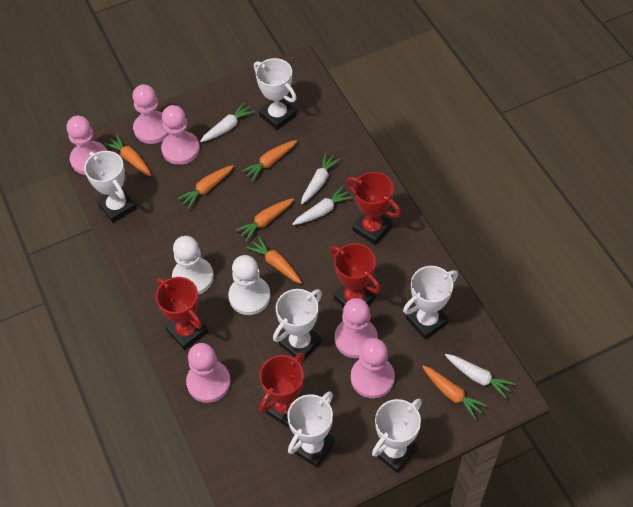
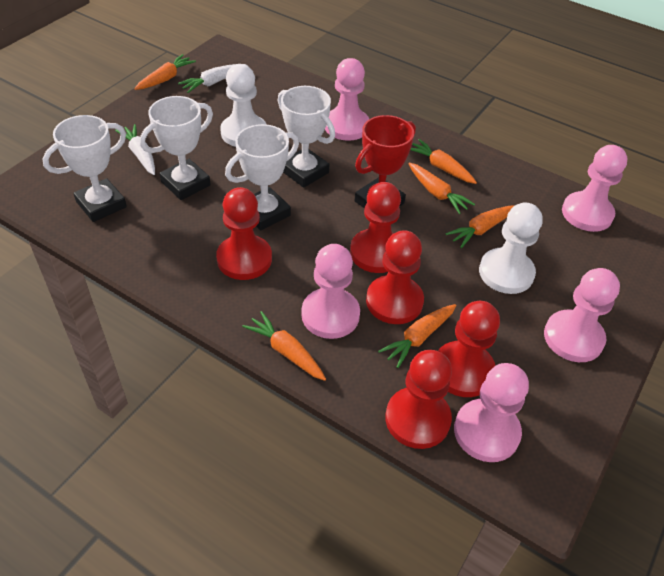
pink pawn: [66,116,107,175] [132,84,169,144] [161,105,200,165] [186,343,231,403] [335,298,378,358] [351,338,395,398] = 6 -> [301,244,360,339] [325,58,369,141] [454,363,529,462] [544,268,620,362] [562,145,628,232] = 5
red pawn: none = 0 -> [216,187,272,280] [350,182,401,273] [366,230,424,324] [385,350,452,449] [438,301,500,397] = 5
red trophy: [156,277,208,350] [259,353,305,428] [330,243,381,307] [346,172,401,245] = 4 -> [355,115,416,209] = 1
white carrot: [200,102,255,142] [292,186,353,225] [301,152,341,204] [445,354,516,399] = 4 -> [115,124,155,175] [178,64,246,93] = 2
white trophy: [84,151,137,223] [254,58,296,130] [273,289,322,360] [287,391,335,468] [372,399,422,473] [403,266,458,340] = 6 -> [42,115,127,222] [140,96,213,200] [225,124,299,231] [277,86,335,188] = 4

